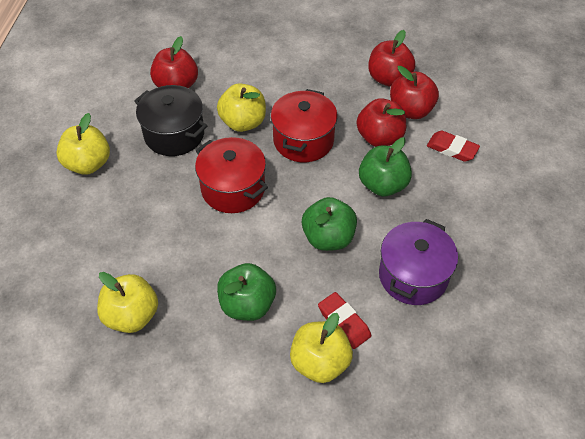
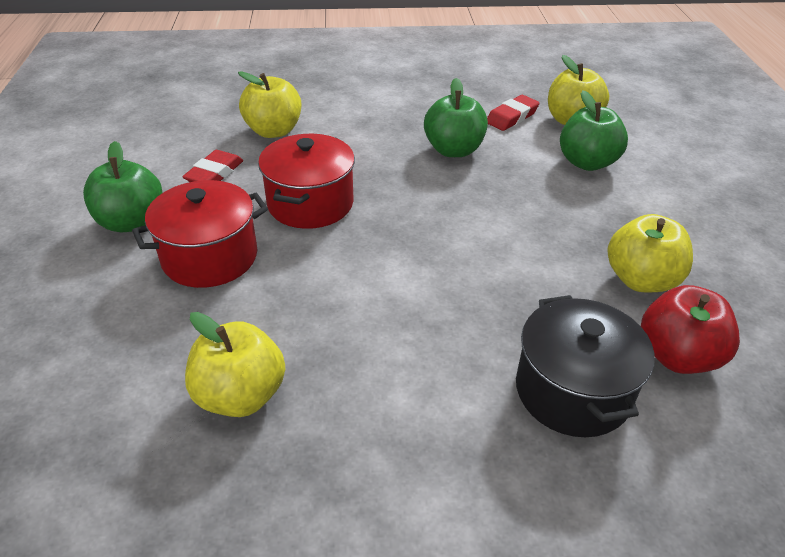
purple pot: [379,219,458,305] = 1 -> none = 0
red apple: [150,36,198,88] [356,98,406,147] [368,30,415,87] [390,66,439,119] = 4 -> [641,285,740,374] = 1

